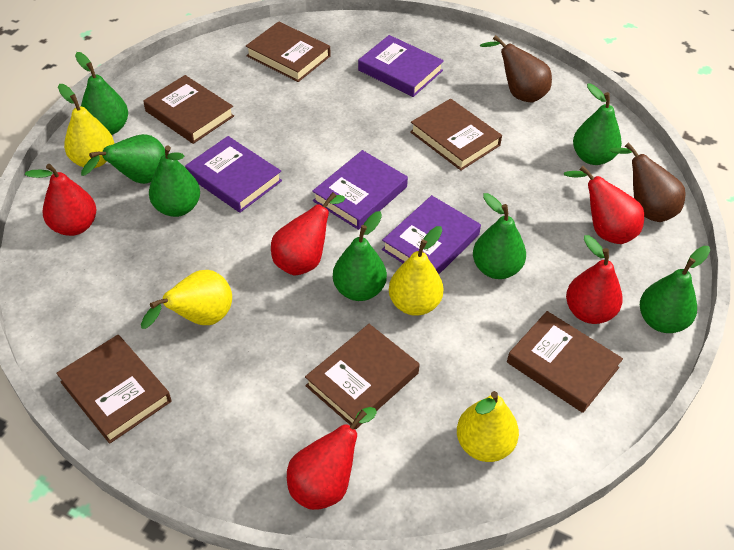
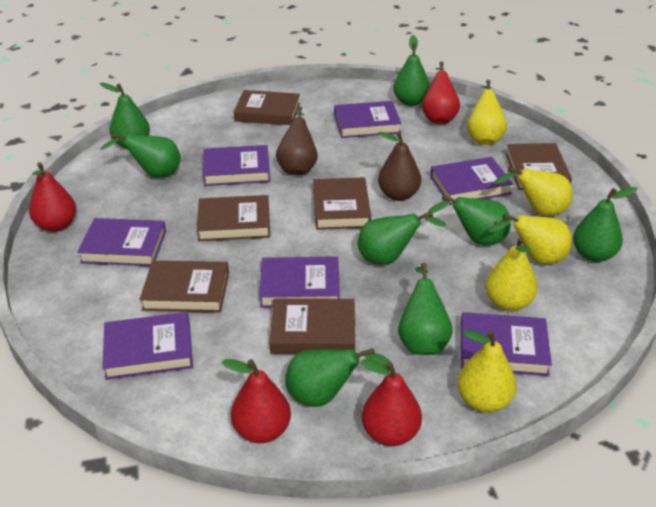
green pear: [75,52,128,135] [81,134,165,184] [149,146,200,217] [333,211,387,301] [473,193,526,279] [573,84,622,165] [640,246,710,333] = 7 -> [100,83,150,149] [100,133,181,177] [285,348,390,407] [358,211,446,265] [393,35,430,106] [398,263,452,355] [428,196,511,245] [573,187,637,262] = 8
purple book: [185,136,282,213] [312,150,408,230] [358,35,444,97] [382,195,481,274] = 4 -> [77,218,166,266] [102,312,193,380] [203,145,270,186] [259,256,340,308] [334,101,402,138] [430,157,513,205] [461,312,552,376] = 7
red pear: [25,164,97,236] [271,192,345,276] [287,407,377,510] [564,166,644,244] [566,235,623,324] = 5 -> [29,162,76,232] [222,359,291,443] [361,359,422,446] [422,61,460,124] = 4
yellow pear: [58,84,114,168] [141,270,232,329] [389,226,444,316] [457,391,519,462] = 4 -> [457,330,516,412] [467,80,507,145] [485,237,538,311] [488,214,572,264] [494,167,573,216] = 5

